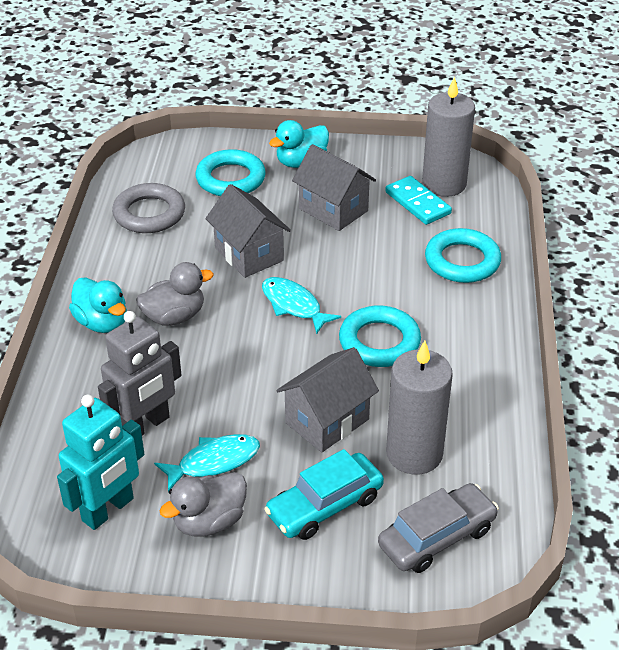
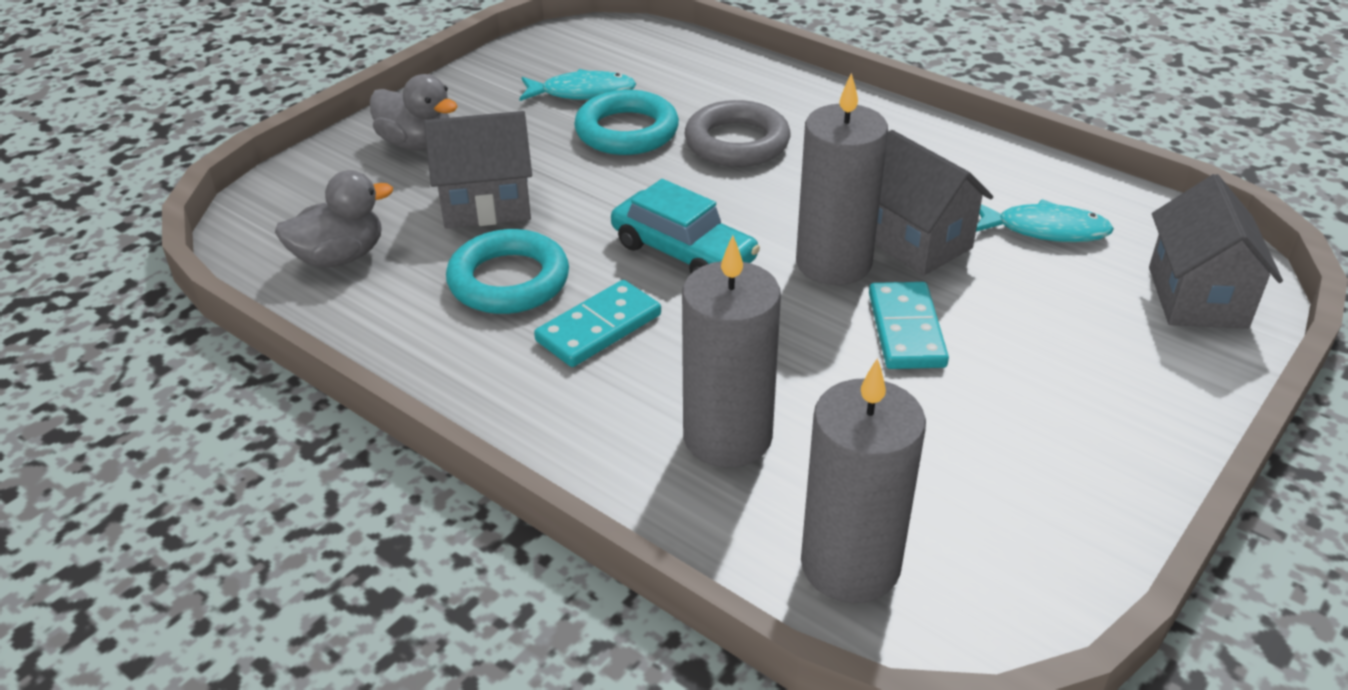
grey candle: [386,341,453,474] [422,76,475,197] = 2 -> [682,235,781,468] [796,73,888,285] [801,358,926,603] = 3
grey car: [378,483,499,573] = 1 -> none = 0
grey robot: [98,311,181,435] = 1 -> none = 0
turquoise domino: [385,176,452,225] = 1 -> [534,280,661,367] [869,282,949,369] = 2
turquoise duck: [69,277,127,333] [269,120,329,168] = 2 -> none = 0
turquoise ring: [195,149,266,196] [339,305,421,367] [425,228,501,283] = 3 -> [446,229,569,314] [574,90,679,155] = 2
turquoise robot: [57,394,144,530] = 1 -> none = 0

